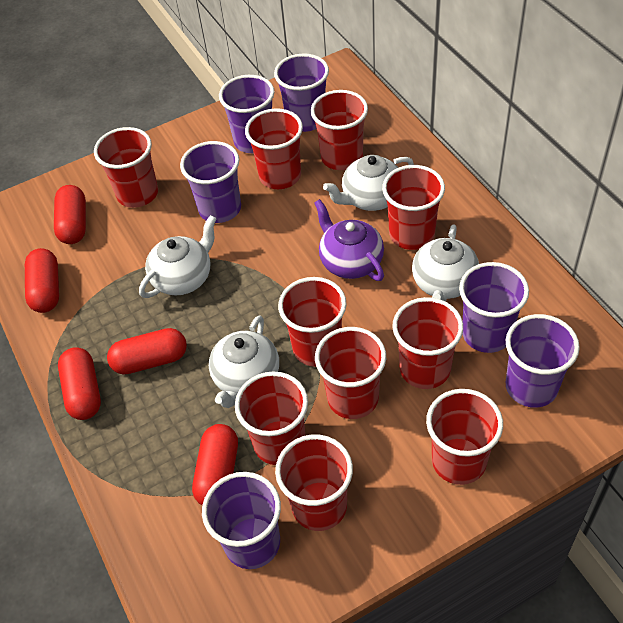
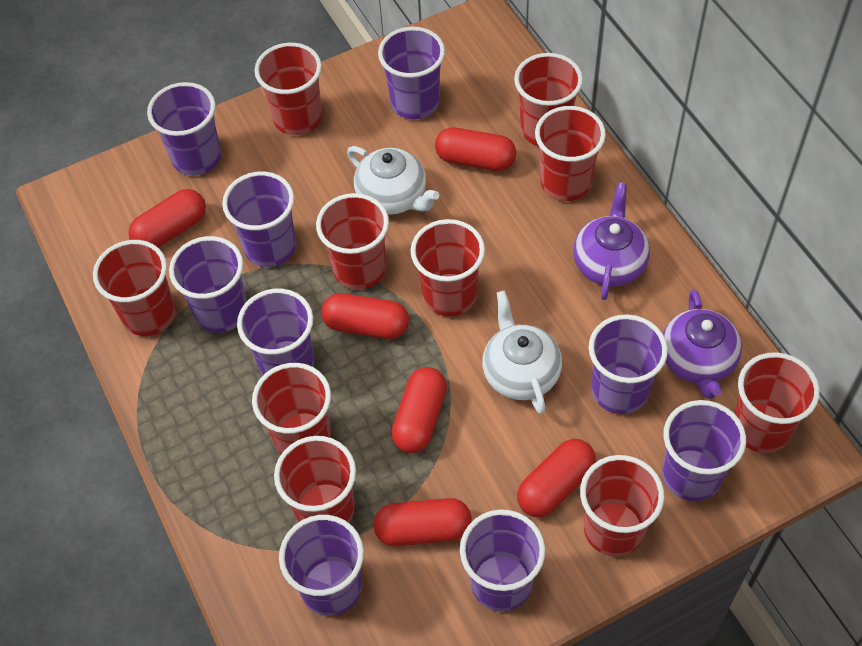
purple cup: [180,141,241,223] [202,472,281,569] [219,75,274,153] [274,53,329,132] [459,262,529,353] [506,314,580,408] = 6 -> [147,82,221,176] [169,236,247,333] [222,171,296,267] [237,289,314,376] [279,515,364,616] [378,27,445,120] [460,509,545,611] [589,314,668,414] [662,400,746,501] = 9
purple teapot: [314,199,384,281] = 1 -> [574,182,650,300] [663,290,742,399] = 2
red capsule: [25,248,59,313] [54,185,86,244] [58,347,101,420] [107,328,187,375] [192,424,238,505] = 5 -> [128,189,206,248] [321,293,409,339] [374,498,472,546] [391,367,447,453] [435,127,516,171] [517,439,596,517] = 6
white teapot: [139,215,216,298] [209,315,279,408] [323,155,414,211] [412,224,479,302] = 4 -> [347,146,439,215] [482,291,562,414] = 2

